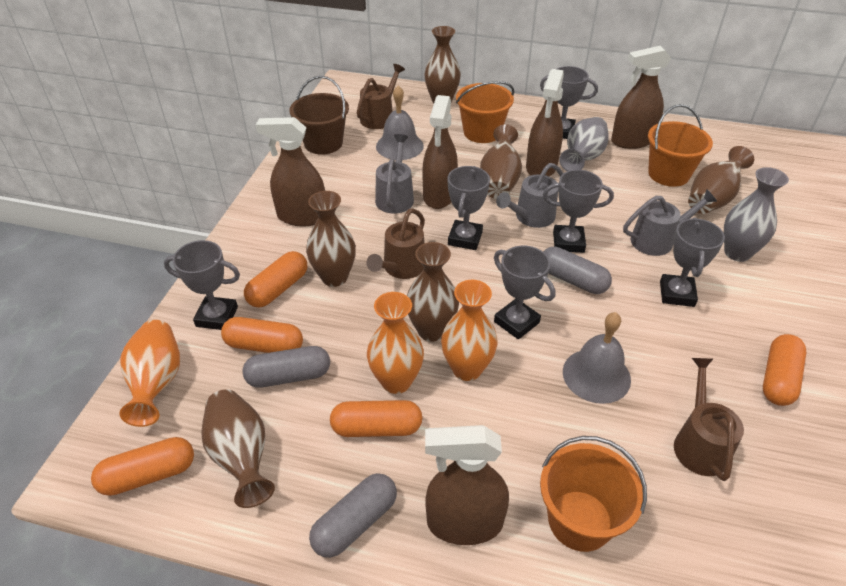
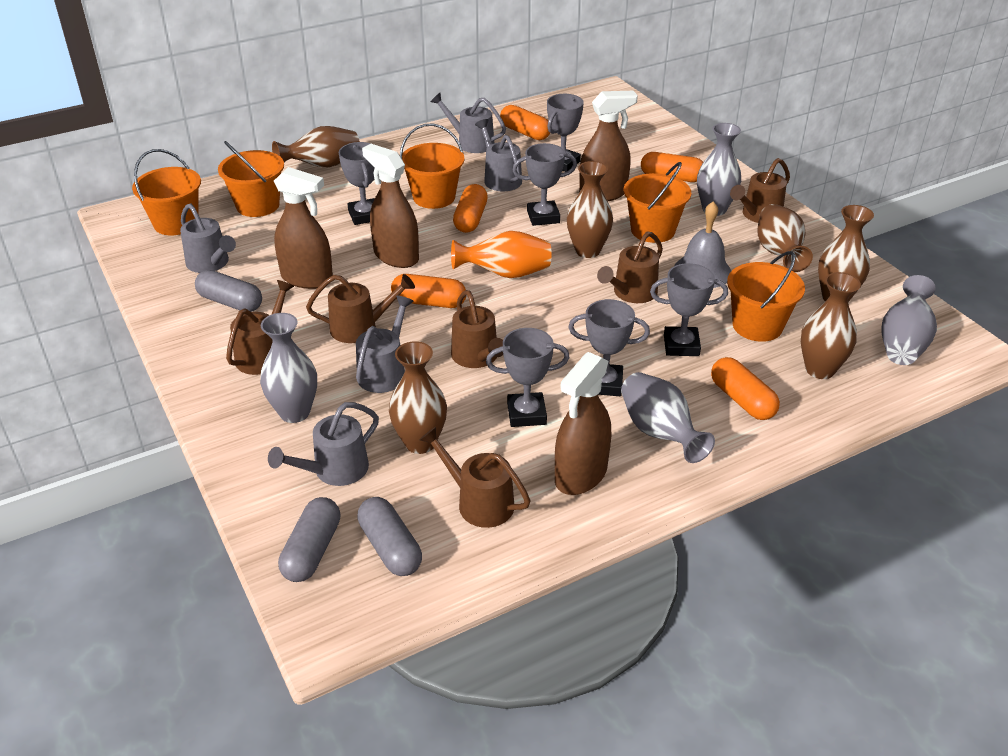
brown bucket: [290,76,349,155] = 1 -> none = 0
brown spray bottle: [256,117,325,227] [422,95,458,209] [425,425,509,545] [526,69,564,177] [611,46,671,149] = 5 -> [274,167,333,289] [362,144,419,268] [555,352,611,495] [579,91,638,201] = 4
brown watering can: [357,64,405,129] [366,208,425,279] [674,358,744,481] = 3 -> [226,280,294,375] [306,274,415,343] [420,427,530,528] [451,290,503,368] [597,231,663,303] [730,158,790,223] = 6
grey bell: [376,86,424,160] [563,312,631,404] = 2 -> [674,201,731,288] = 1
grey vase: [560,117,609,171] [724,167,789,262] = 2 -> [260,313,317,423] [621,372,715,463] [697,123,741,216] [881,275,937,365] = 4
grey watering can: [375,134,414,214] [496,163,563,228] [623,189,717,256] = 3 -> [180,203,236,273] [268,402,379,486] [356,295,414,393] [431,93,506,153] [475,119,522,192] = 5
orange bucket: [456,81,514,143] [540,436,647,552] [648,104,713,187] = 3 -> [132,149,201,235] [218,141,284,217] [400,123,465,209] [624,162,691,243] [727,251,805,342] = 5
orange vase: [119,320,180,427] [367,292,424,394] [441,280,498,381] = 3 -> [451,231,552,278] = 1

